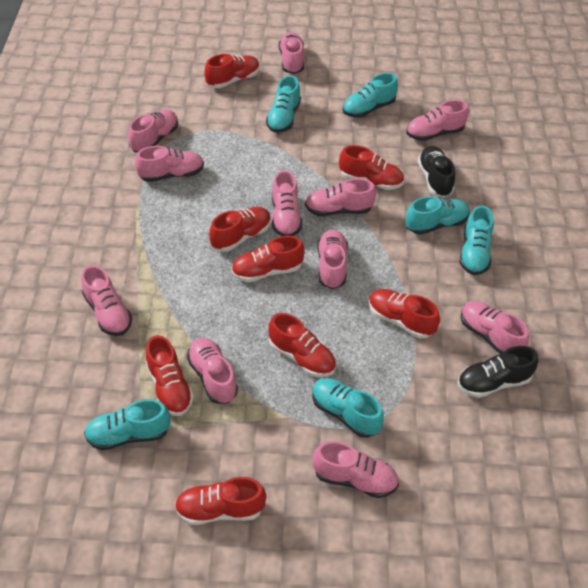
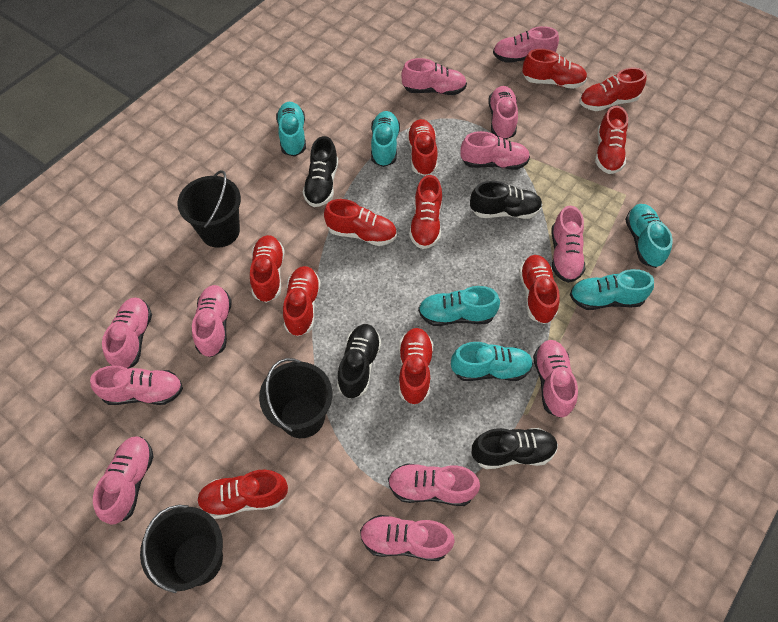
black bucket: none = 0 -> [140,505,223,593] [177,170,241,248] [259,358,332,438] = 3
black shoe: [418,146,455,197] [458,346,538,398] = 2 -> [303,136,338,207] [337,324,381,399] [470,181,542,219] [472,428,558,469] = 4
pink shoe: [81,265,132,336] [128,109,178,152] [135,146,204,182] [187,337,238,404] [272,170,302,236] [279,32,304,74] [305,178,376,216] [313,441,399,498] [317,229,348,289] [406,100,469,141] [461,301,529,354] = 11 -> [90,365,183,405] [93,436,154,525] [102,297,152,369] [192,285,232,358] [360,515,455,561] [388,463,480,506] [401,58,467,95] [460,131,530,170] [488,86,518,139] [493,26,559,63] [533,340,578,418] [552,205,585,283] = 12
red shoe: [145,335,194,416] [175,477,266,525] [204,54,260,88] [209,207,271,252] [231,236,304,282] [269,313,336,377] [339,145,404,190] [369,289,440,338] = 8 -> [197,470,288,519] [250,235,285,303] [283,266,321,337] [324,199,397,246] [399,328,433,405] [407,119,438,176] [409,175,442,249] [519,255,560,324] [522,49,587,89] [580,68,646,111] [595,106,628,174] = 11

